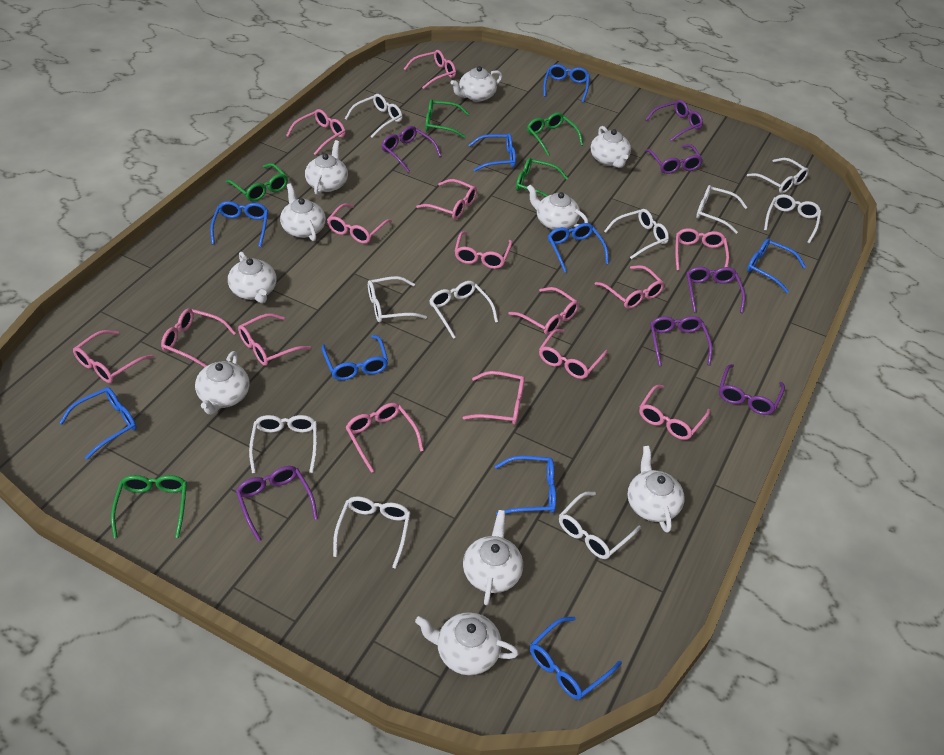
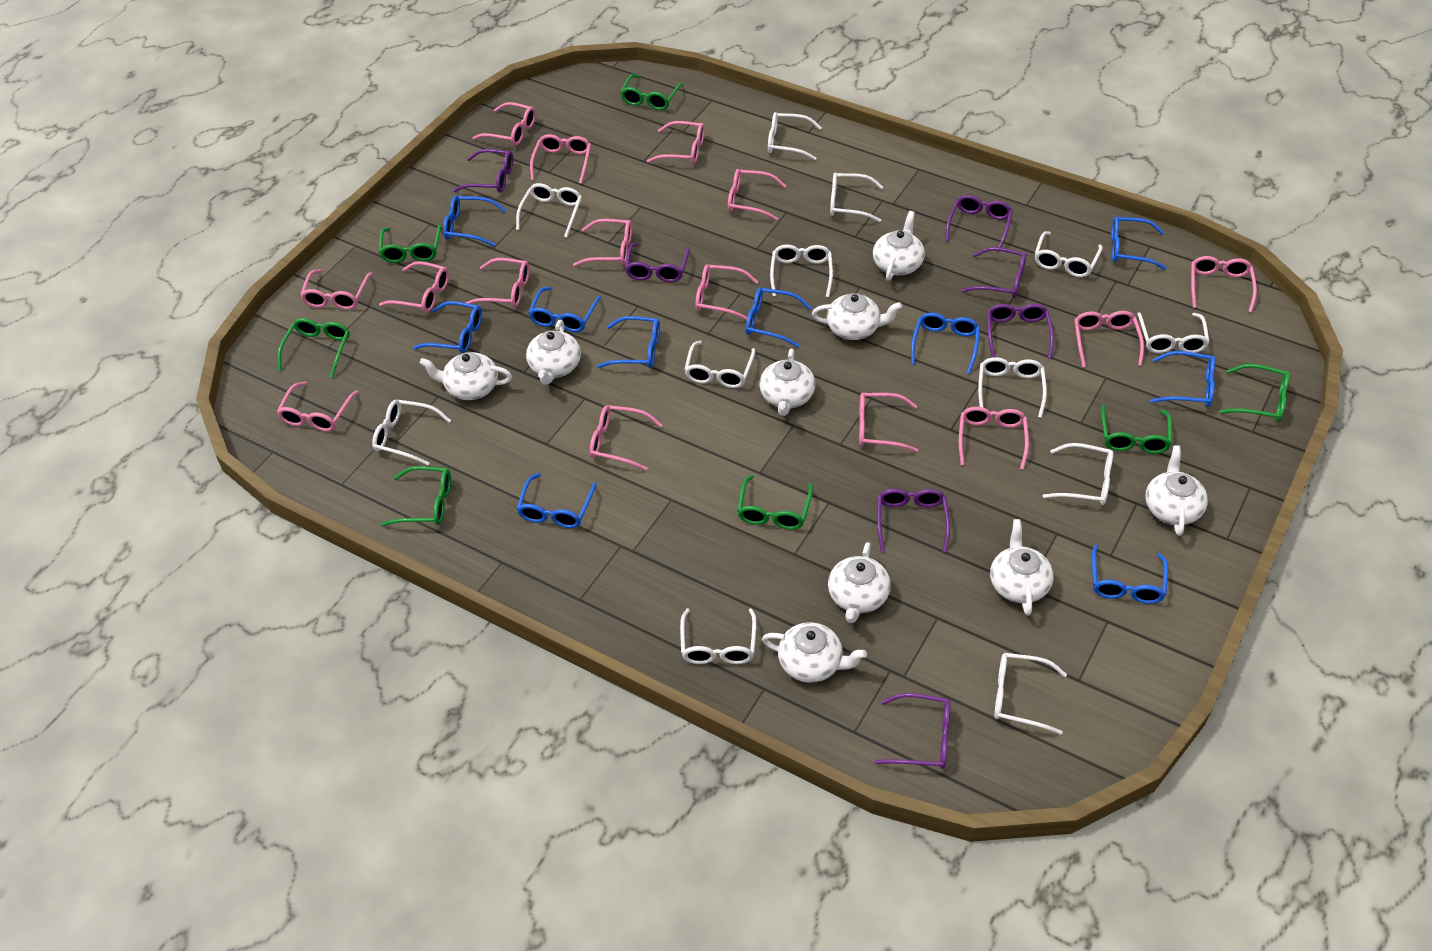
blue glasses: [59,387,137,460] [210,201,268,247] [322,335,388,380] [469,133,516,172] [495,456,556,515] [530,617,622,700] [543,64,590,103] [548,223,609,273] [747,239,806,293] = 9 -> [413,301,482,353] [443,196,506,246] [516,473,597,528] [528,287,602,332] [597,316,660,368] [746,288,812,347] [911,313,980,374] [1092,544,1168,604] [1111,217,1167,270] [1150,351,1215,407] = 10
green glasses: [111,475,187,538] [226,163,288,201] [425,99,469,138] [516,158,568,197] [527,112,583,156] = 5 -> [278,318,350,378] [379,225,441,263] [381,466,451,526] [620,74,684,110] [737,475,813,530] [1101,405,1172,454] [1219,364,1290,422] = 7
white glasses: [249,415,317,473] [333,496,411,568] [345,94,402,138] [368,276,427,323] [429,281,498,339] [559,492,641,559] [604,209,669,259] [696,185,748,234] [747,158,809,194] [764,194,821,244] = 10 -> [372,399,451,465] [516,183,582,238] [680,608,757,664] [684,341,755,388] [768,112,822,160] [770,245,833,297] [830,173,883,222] [978,357,1047,418] [994,653,1067,735] [1035,231,1103,277] [1043,443,1113,505] [1138,312,1210,353] = 12
white teapot: [195,351,249,415] [228,252,277,303] [280,183,326,241] [305,140,348,195] [415,612,519,675] [450,66,502,102] [463,510,523,605] [527,184,588,230] [591,126,631,168] [627,446,685,533] = 10 -> [419,352,512,400] [526,320,581,385] [760,348,815,416] [762,622,867,683] [812,293,902,340] [828,542,891,623] [873,211,925,281] [990,519,1054,615] [1145,445,1208,536] = 9

